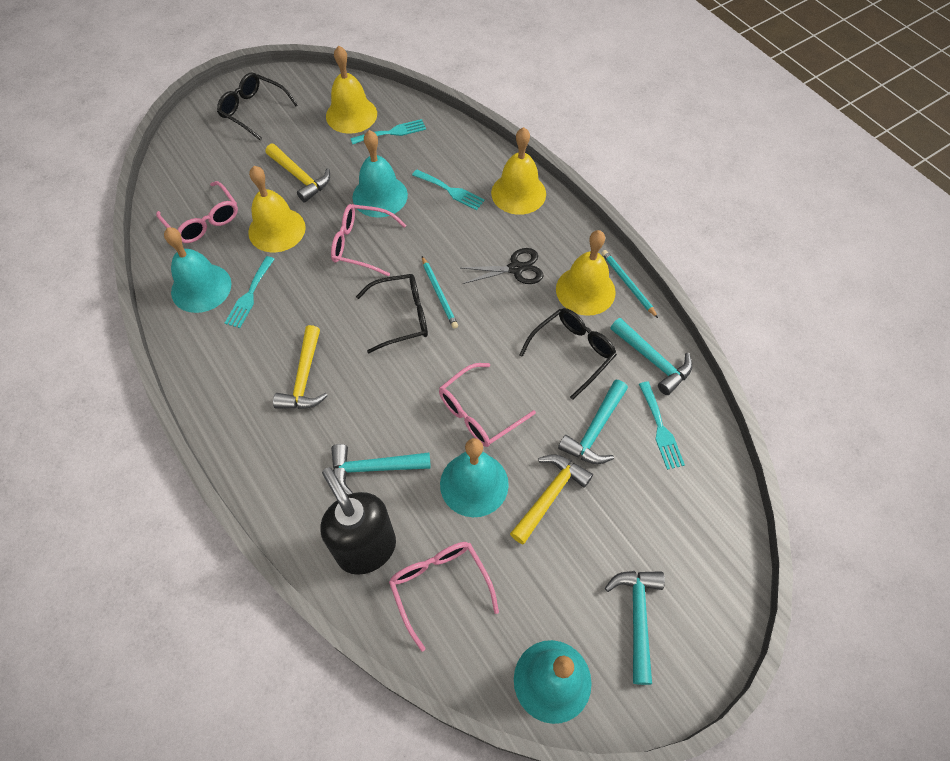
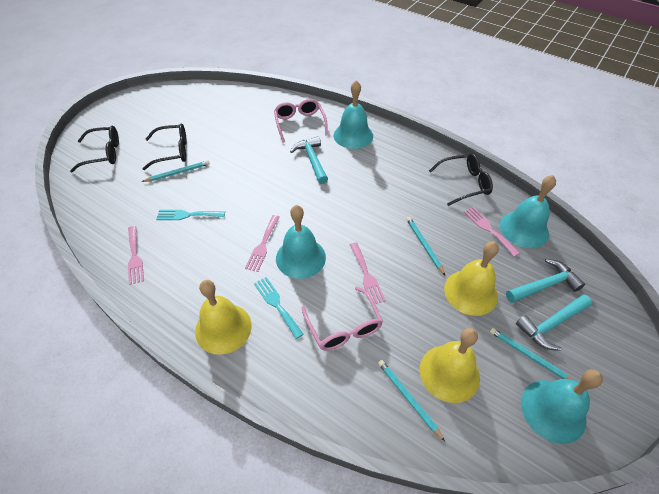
black scissors: [462,248,544,284] = 1 -> none = 0
black soap dispenser: [320,467,396,575] = 1 -> none = 0
pink fork: none = 0 -> [128,226,144,285] [245,215,280,272] [350,242,386,304] [464,207,520,257] = 4
pink glasses: [156,181,238,243] [331,204,406,276] [389,542,499,652] [439,363,536,447] = 4 -> [274,99,328,143] [302,287,383,351] = 2
turquoise fork: [225,256,274,328] [350,119,426,145] [412,169,485,210] [639,382,685,470] = 4 -> [156,210,225,220] [254,277,304,339] = 2
turquoise hammer: [331,444,431,495] [558,380,628,464] [605,571,665,685] [610,318,692,395] = 4 -> [290,136,328,184] [506,259,585,303] [516,294,592,351] = 3
turquoise pencil: [422,256,458,329] [602,250,658,318] = 2 -> [142,160,210,182] [378,360,445,441] [406,217,445,275] [490,328,573,380] = 4
yellow bell: [248,166,306,252] [326,46,377,134] [491,127,546,215] [556,230,616,316] = 4 -> [195,280,252,355] [420,328,480,403] [444,241,499,316] = 3
yellow hammer: [265,144,330,203] [273,325,328,409] [510,454,593,544] = 3 -> none = 0

